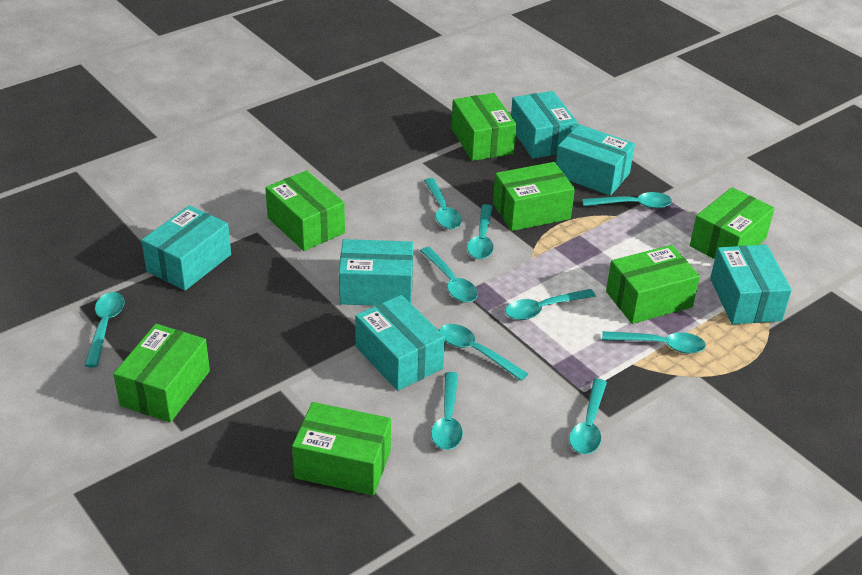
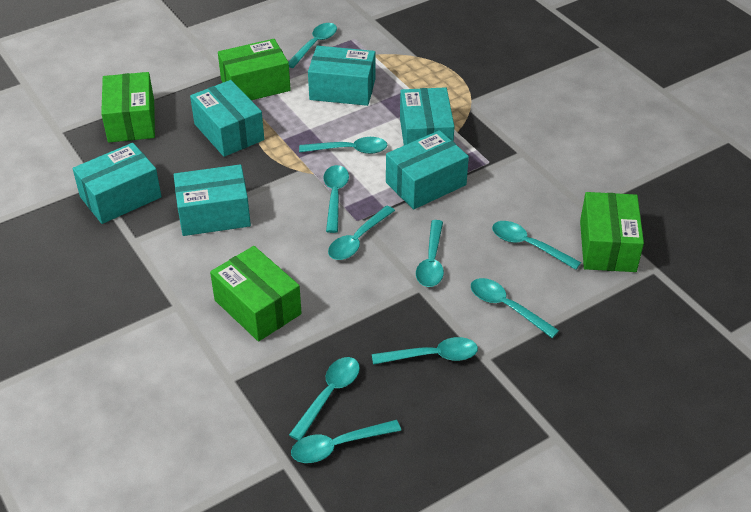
green box: [113,324,210,422] [265,170,345,251] [292,402,391,495] [452,93,517,161] [493,162,575,231] [606,245,700,324] [690,187,775,259] = 7 -> [101,72,155,142] [210,246,302,342] [218,39,291,100] [580,192,644,272] = 4

